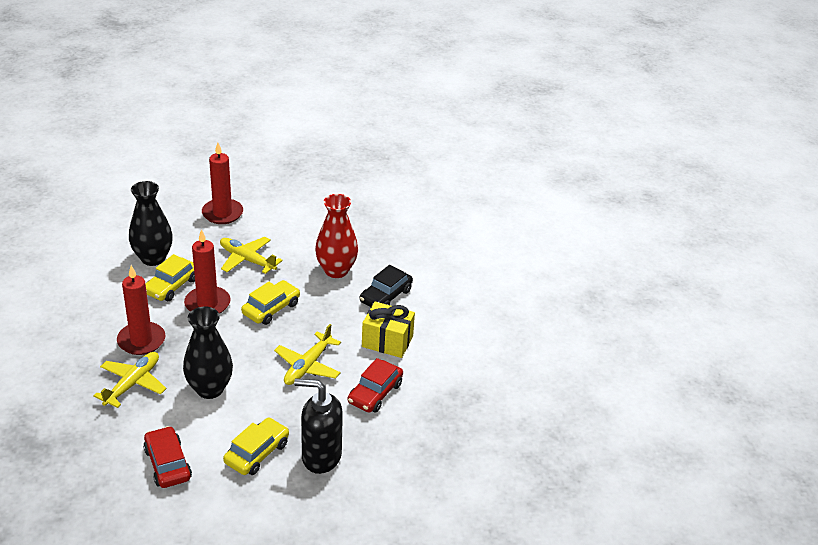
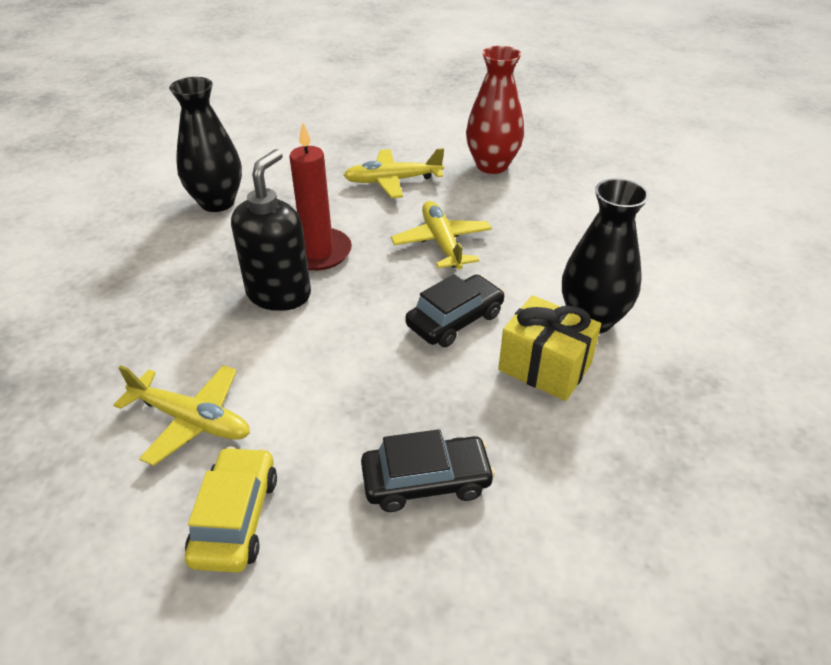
black car: [360,265,413,307] = 1 -> [361,429,495,512] [405,274,505,347] = 2
red candle: [117,265,166,355] [184,229,231,314] [202,143,243,224] = 3 -> [289,123,352,271] = 1
red car: [143,426,192,488] [348,358,403,413] = 2 -> none = 0
yellow car: [145,254,195,301] [223,418,289,475] [241,280,300,325] = 3 -> [185,447,277,573] = 1

